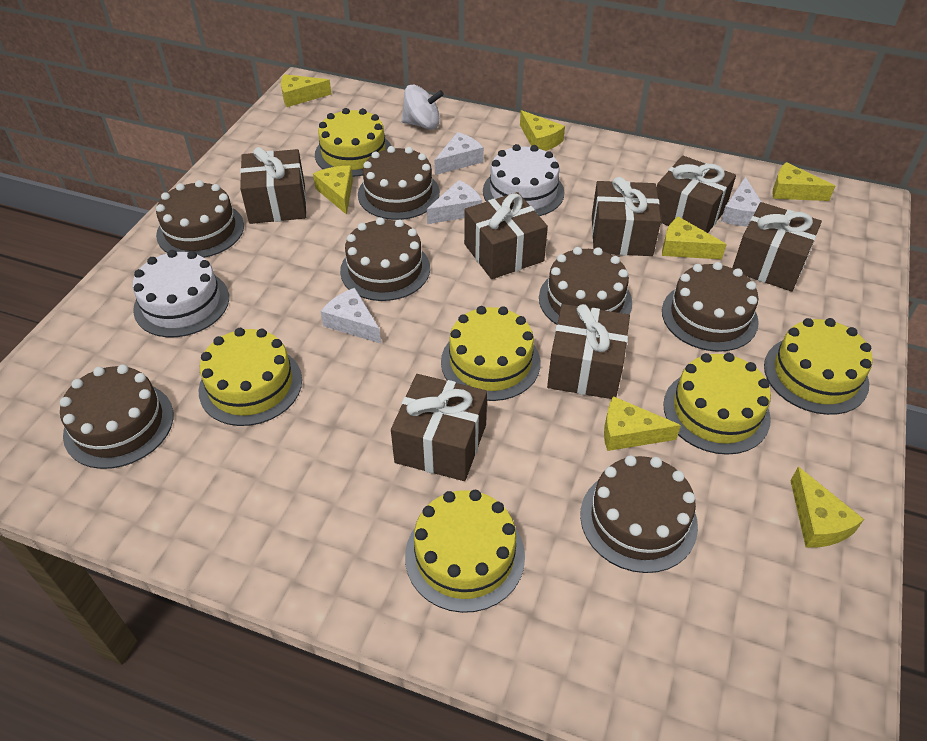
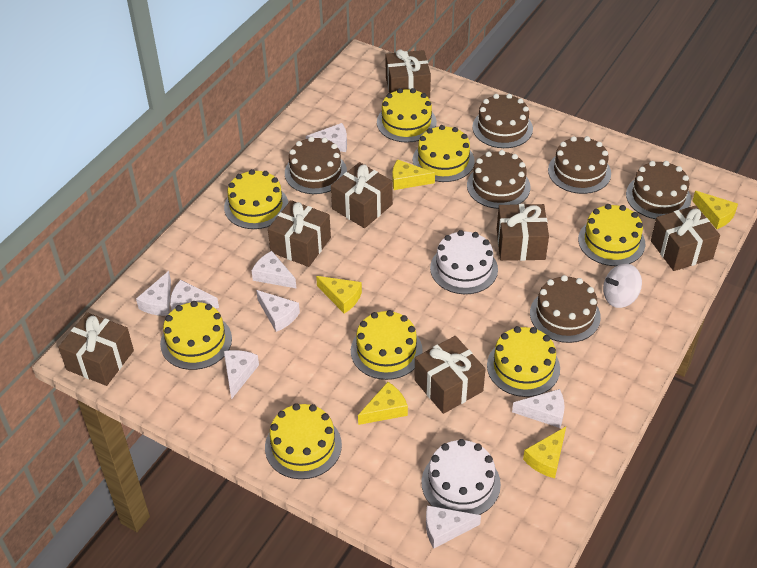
brown cake: [60,365,173,469] [156,180,244,258] [340,217,430,301] [358,146,440,220] [539,247,632,325] [580,455,698,573] [662,262,759,352] = 7 -> [285,137,347,194] [467,150,531,209] [472,94,533,148] [530,275,601,343] [548,136,611,194] [626,161,691,219] = 6
white cheese: [320,288,381,343] [427,180,482,224] [435,132,484,175] [721,177,761,227] = 4 -> [136,271,171,316] [170,280,219,310] [224,350,259,399] [251,251,297,289] [256,290,300,332] [306,123,347,152] [426,505,481,549] [512,389,565,428] = 8
yellow cake: [199,328,302,426] [315,108,391,177] [405,490,525,613] [441,306,540,401] [663,353,771,455] [764,318,873,415] = 6 -> [160,301,232,370] [224,169,288,229] [265,403,342,479] [351,310,423,380] [377,88,437,142] [413,125,475,182] [487,326,560,397] [578,204,645,266] = 8
yellow cheese: [281,74,331,107] [313,166,353,215] [520,110,565,151] [604,396,681,451] [662,217,727,259] [772,162,835,201] [790,467,864,548] = 7 -> [316,276,362,314] [358,382,408,425] [393,159,435,190] [523,427,566,478] [692,191,738,229] = 5

